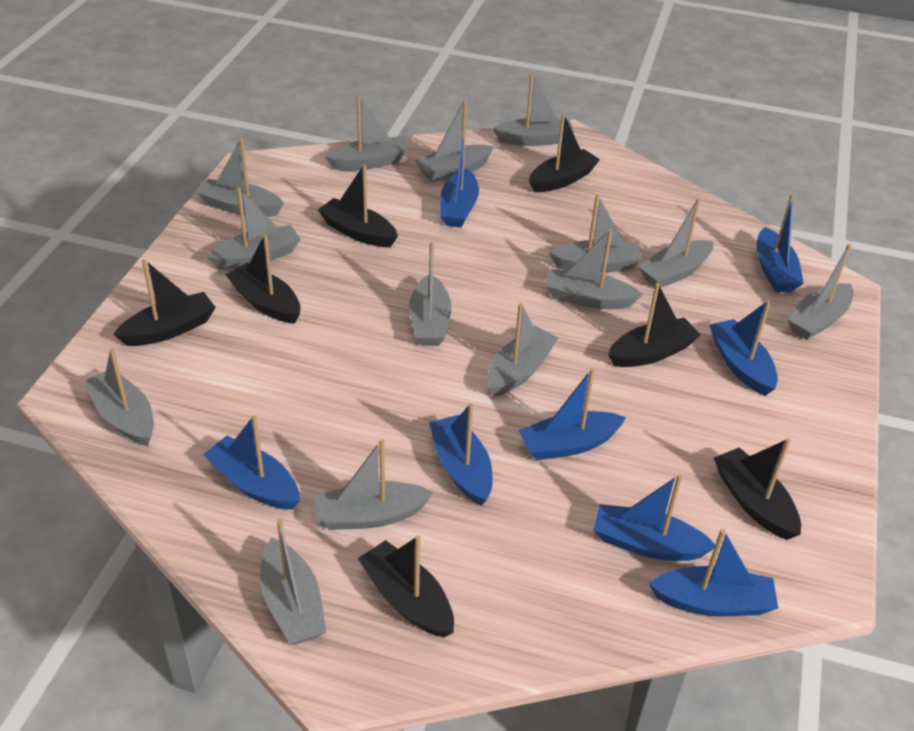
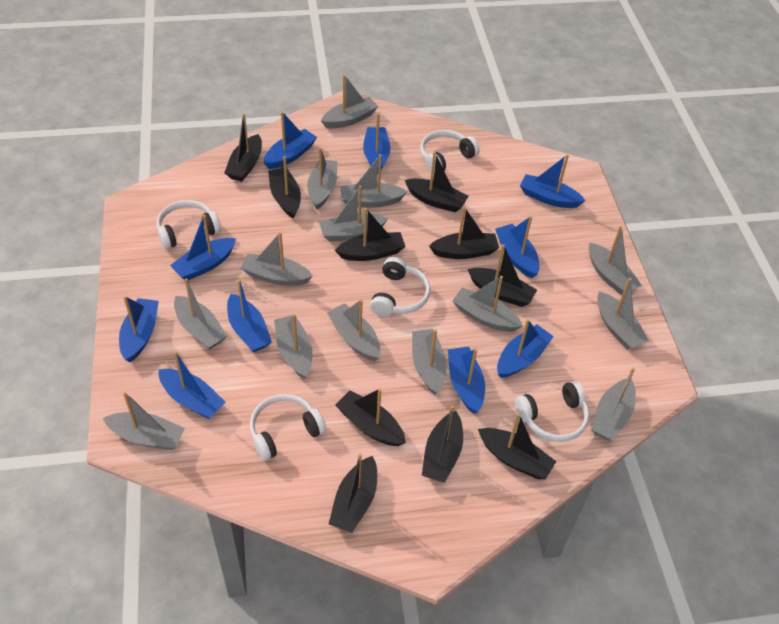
black boat: [113,259,216,346] [225,234,300,324] [318,165,398,247] [358,535,454,638] [529,114,600,192] [608,283,701,367] [714,438,801,540] = 7 -> [224,113,262,182] [268,156,301,218] [329,454,377,533] [335,208,406,261] [335,388,406,446] [405,152,469,212] [422,406,463,483] [429,207,499,259] [468,244,537,307] [478,413,556,479] = 10
blue boat: [203,415,300,510] [429,403,492,506] [440,133,479,228] [518,368,626,460] [593,474,715,561] [649,529,778,616] [710,300,778,396] [757,194,804,292] = 8 -> [119,296,159,362] [158,351,226,419] [170,215,236,280] [227,279,272,352] [264,112,317,169] [363,113,390,174] [448,347,485,414] [495,216,540,278] [497,319,554,378] [520,154,585,208] = 10
white headphones: none = 0 -> [157,200,221,249] [250,394,326,461] [370,257,431,316] [420,130,479,172] [515,381,589,442] = 5

